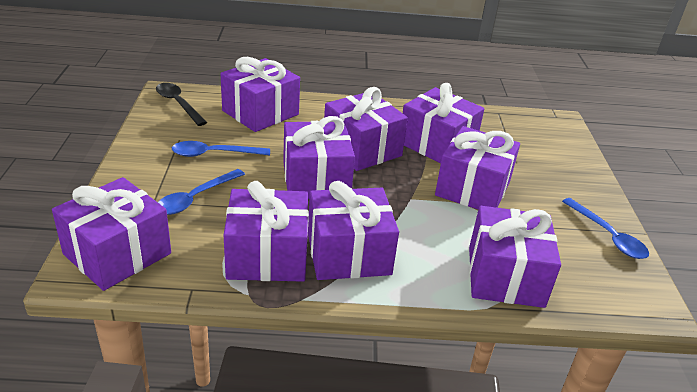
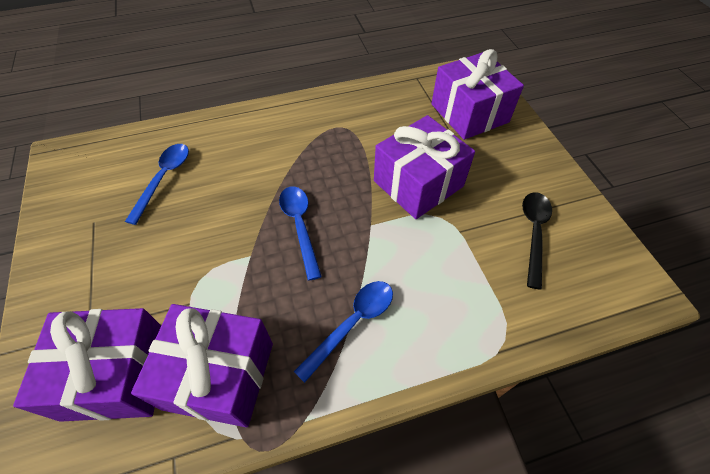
purple gift: [52,177,171,291] [221,57,300,132] [224,181,309,282] [283,116,355,199] [308,181,399,280] [324,87,408,171] [403,83,484,163] [435,126,520,209] [469,206,561,308] = 9 -> [13,308,161,422] [131,304,273,427] [374,115,475,219] [431,49,524,140] = 4

